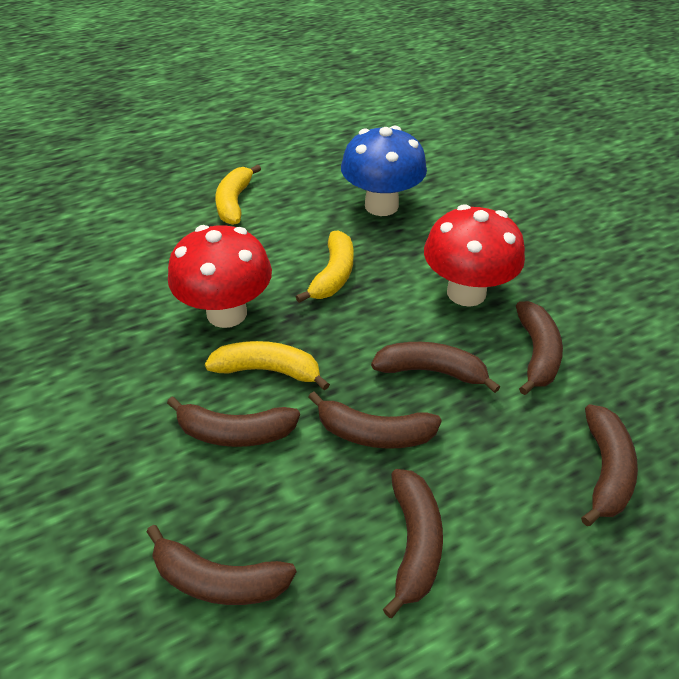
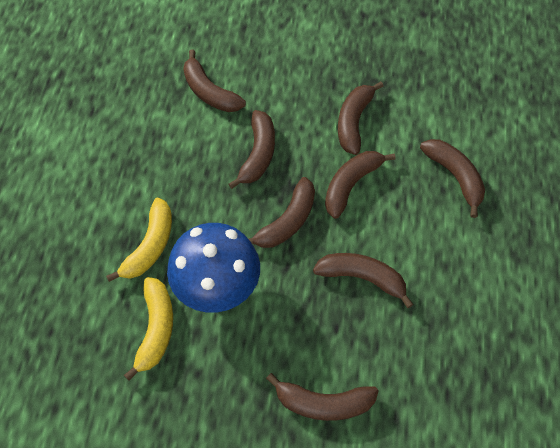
brown banana: [147,525,296,605] [167,397,300,447] [308,391,442,449] [371,342,500,393] [383,469,443,618] [516,301,563,395] [581,404,638,526] = 7 -> [183,49,246,112] [228,110,275,189] [248,177,315,248] [266,373,378,421] [313,253,414,308] [325,151,396,219] [338,82,383,155] [420,139,485,218] = 8
red mushroom: [168,225,272,328] [424,204,525,307] = 2 -> none = 0
yellow banana: [205,341,330,391] [215,164,261,225] [296,230,354,303] = 3 -> [106,198,172,282] [124,277,173,381] = 2

